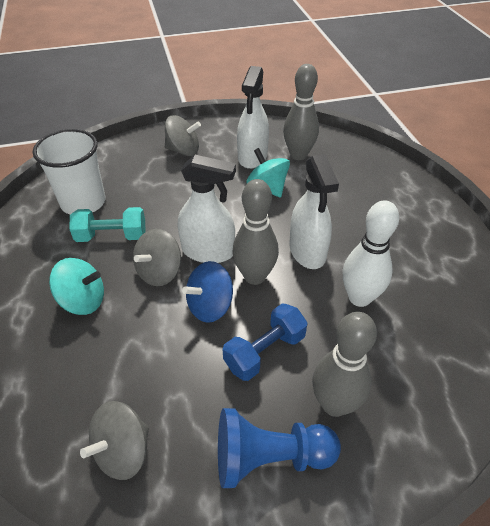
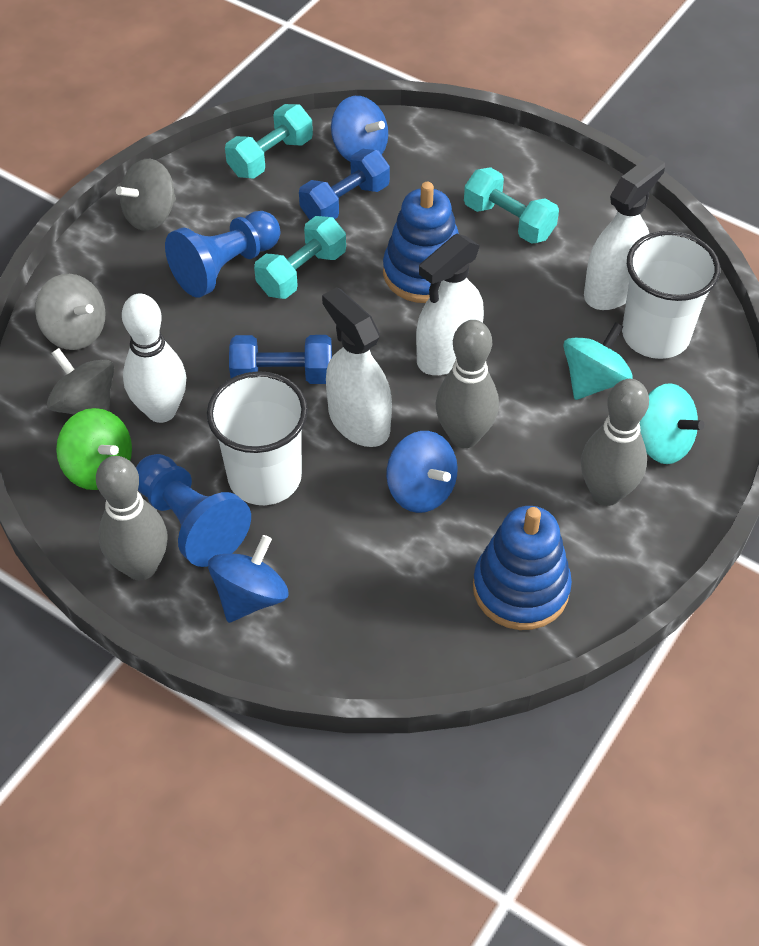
blue dumbbell: [223,304,307,381] = 1 -> [229,335,332,384] [299,149,390,220] = 2
blue pawn: [218,408,341,488] = 1 -> [136,454,251,567] [165,211,280,298] = 2
blue spinning top: [182,261,233,323] = 1 -> [208,535,289,623] [331,96,388,161] [386,431,458,513] = 3
blue stacking toy: none = 0 -> [383,182,459,303] [473,506,572,630] = 2
green spinning top: none = 0 -> [56,408,132,490] = 1
turquoise dumbbell: [69,207,145,242] = 1 -> [225,104,313,179] [254,216,346,299] [464,167,559,244] = 3
white cup: [33,129,105,215] = 1 -> [207,371,308,505] [622,231,720,359] = 2

